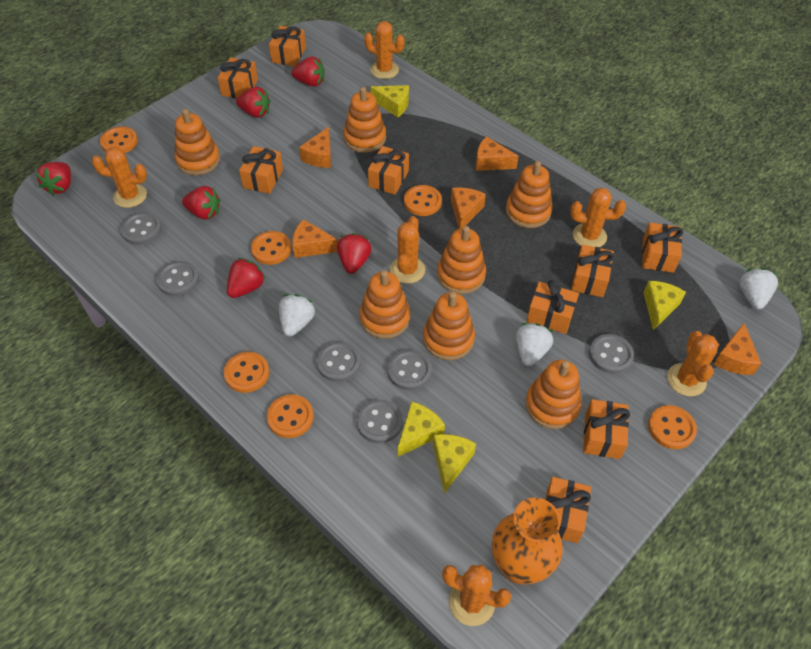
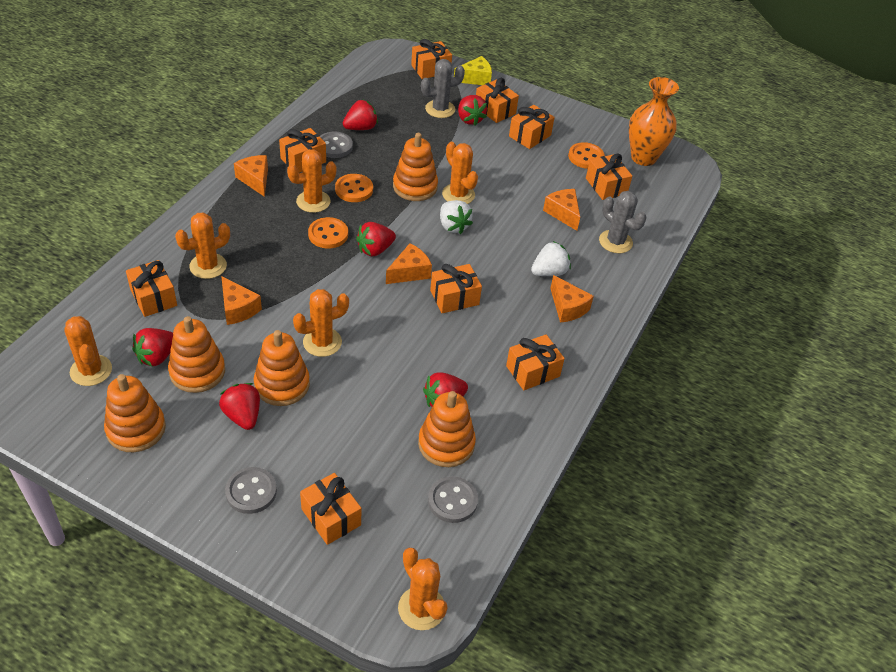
grey button: [121,212,162,245] [156,261,199,297] [316,342,361,382] [356,399,403,443] [388,350,432,390] [589,334,634,374] = 6 -> [225,467,277,514] [320,132,353,158] [428,476,478,523] = 3
grey cactus: none = 0 -> [421,59,465,118] [599,191,647,253] = 2
orange button: [100,126,138,153] [224,352,269,393] [251,231,291,265] [267,395,314,438] [404,185,442,216] [648,405,697,449] = 6 -> [308,217,348,248] [335,174,373,202] [568,142,605,169] = 3
orange stacking toy: [174,109,220,175] [343,87,386,153] [360,270,410,339] [423,292,475,360] [437,226,486,294] [506,161,553,228] [525,360,581,429] = 7 -> [104,374,166,452] [168,316,225,393] [254,330,310,406] [393,133,438,201] [418,391,476,467] = 5
white strawberry: [279,294,315,336] [516,323,553,366] [739,268,778,310] = 3 -> [440,200,473,234] [531,241,571,276] = 2
yellow cheese: [370,85,409,117] [398,401,445,457] [433,434,476,494] [644,281,686,330] = 4 -> [454,56,492,85] = 1

